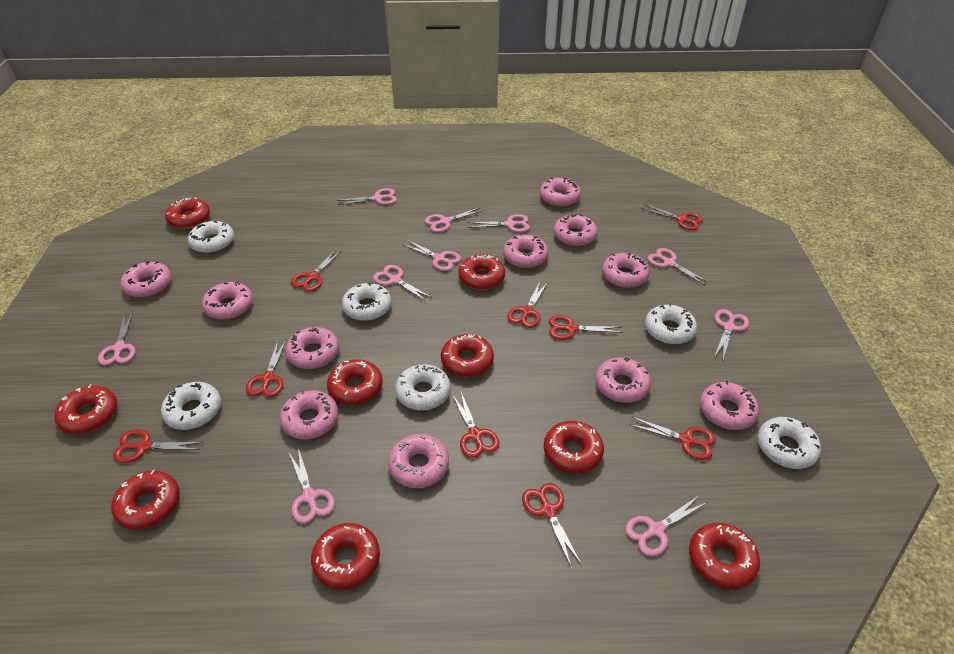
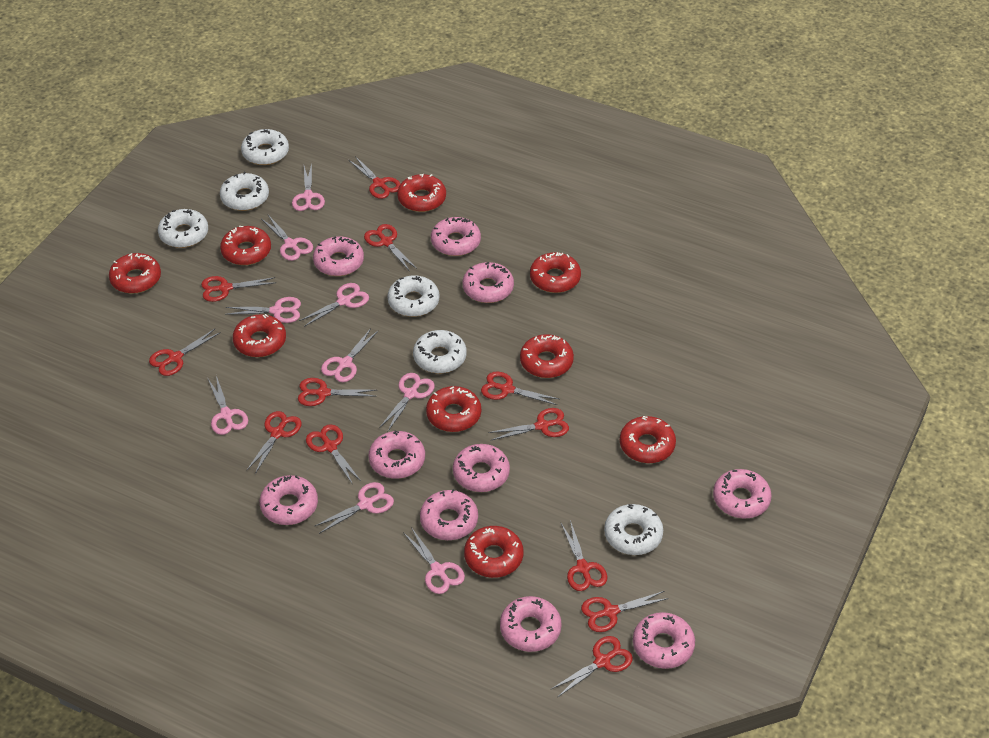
pink donut: [120,261,171,298] [202,282,253,320] [280,390,338,439] [286,327,339,369] [388,434,449,488] [503,233,548,268] [540,177,581,207] [553,214,598,246] [595,357,651,403] [602,253,650,288] [700,381,759,430] = 11 -> [260,475,318,525] [313,236,364,276] [369,431,425,479] [420,489,478,540] [431,217,481,256] [453,444,510,492] [462,262,514,303] [500,596,561,652] [633,612,695,669] [713,469,772,519] = 10
pink scissors: [98,312,136,365] [289,448,335,524] [337,188,397,205] [373,265,432,301] [402,240,461,271] [425,207,484,232] [468,214,530,232] [625,496,706,556] [647,248,710,286] [715,309,749,359] = 10 -> [208,376,248,435] [225,297,301,323] [262,215,313,261] [292,164,325,211] [299,283,369,327] [315,482,394,534] [321,328,378,382] [379,373,435,432] [403,527,465,594] = 9
red scissors: [113,429,204,463] [246,340,286,397] [291,250,341,292] [452,392,499,458] [507,282,548,328] [522,483,582,568] [549,315,622,340] [629,417,716,460] [641,204,703,230] = 9 -> [149,329,221,376] [201,276,276,302] [247,411,302,474] [298,378,377,406] [306,424,361,485] [349,156,401,199] [364,224,417,270] [481,371,559,405] [488,408,569,440] [551,636,633,697] [561,520,608,591] [581,591,669,632] = 12

